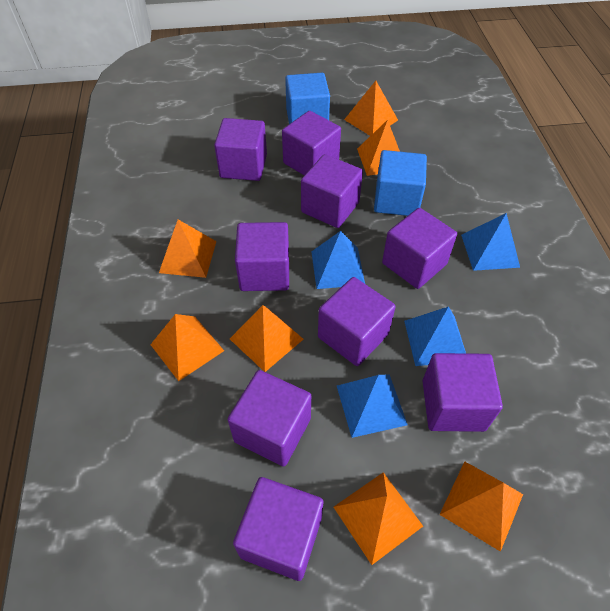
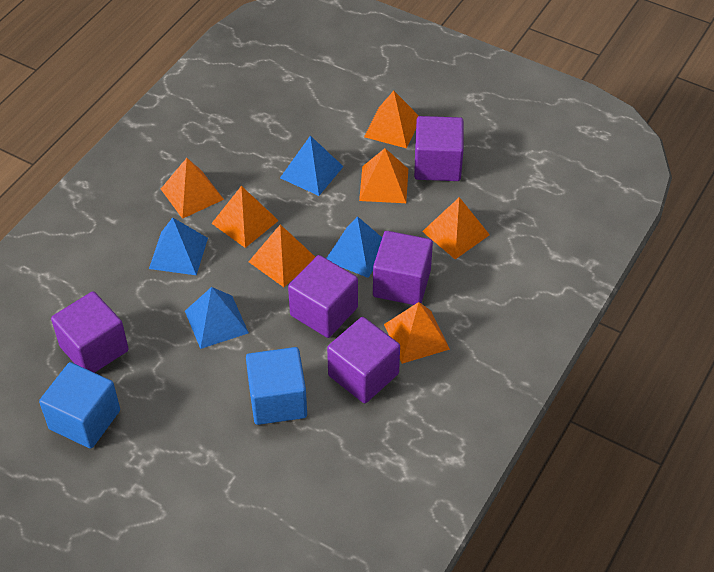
purple cube: [214,118,267,181] [228,370,311,467] [233,477,323,581] [235,222,289,291] [282,111,341,175] [301,154,363,228] [318,277,396,366] [382,208,457,289] [423,353,503,432] = 9 -> [51,291,129,373] [288,255,358,338] [327,317,400,403] [373,231,433,305] [414,116,464,181] = 5

